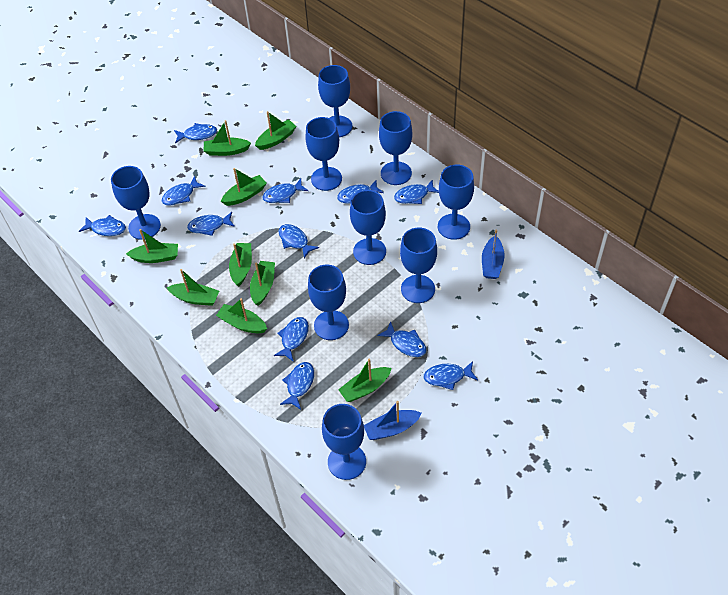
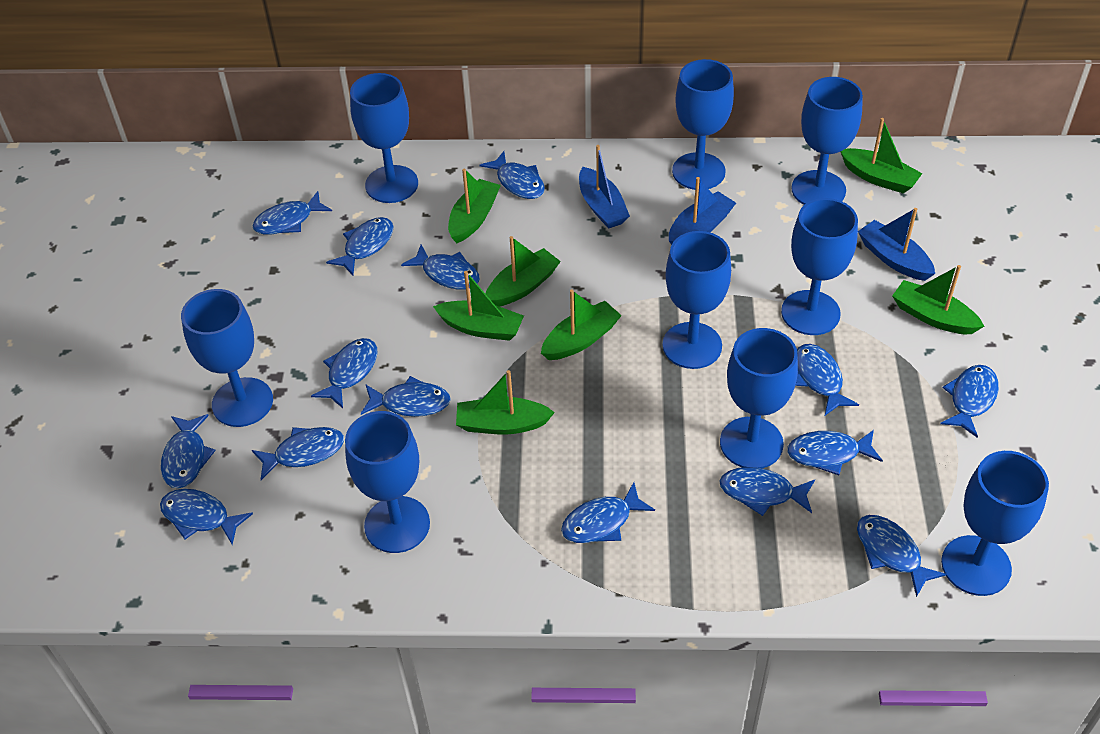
blue boat: [364,401,422,440] [482,229,505,279] = 2 -> [579,145,630,229] [669,177,736,245] [858,208,935,281] = 3
blue fish: [79,215,126,236] [162,176,206,206] [174,123,217,143] [187,212,235,236] [262,178,309,203] [274,317,309,362] [278,224,319,258] [280,362,314,410] [337,180,384,204] [377,321,426,357] [394,179,439,204] [424,361,478,390] = 12 -> [160,489,253,545] [161,414,216,488] [252,191,332,235] [252,427,344,480] [311,338,378,408] [326,217,394,275] [361,376,451,417] [401,245,480,290] [480,151,545,199] [561,482,655,543] [720,467,815,516] [787,430,883,475] [795,344,859,415] [857,515,946,597] [940,365,999,438] = 15
green boat: [126,229,178,263] [166,269,219,306] [203,120,251,156] [216,298,267,333] [221,168,267,206] [229,243,252,287] [250,261,275,306] [255,111,297,150] [338,359,392,402] = 9 -> [433,271,524,341] [448,168,501,243] [456,370,555,435] [486,236,561,307] [541,290,622,360] [841,118,923,194] [892,265,984,334] = 7

